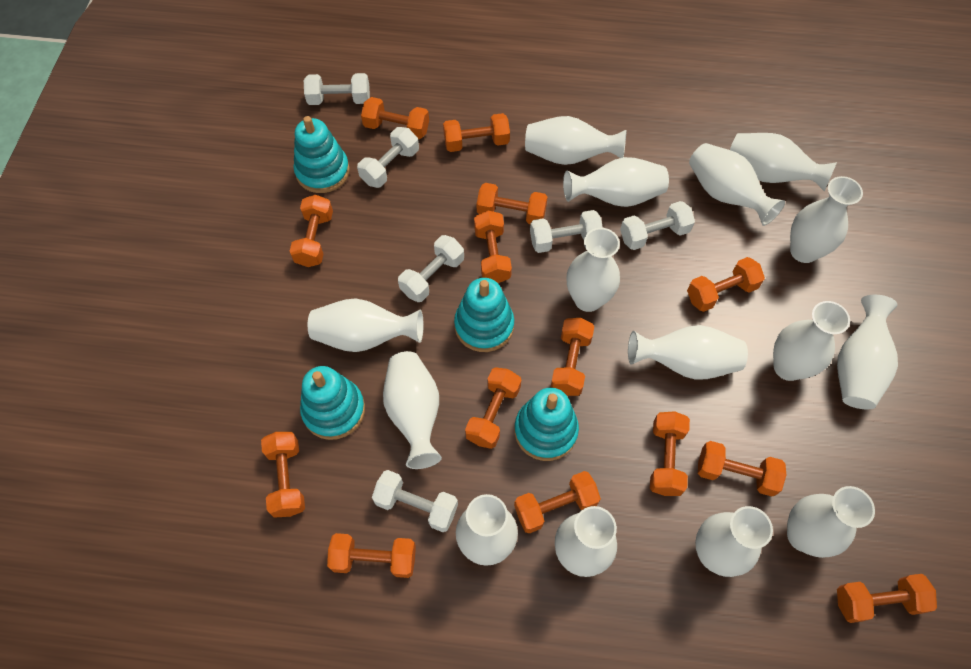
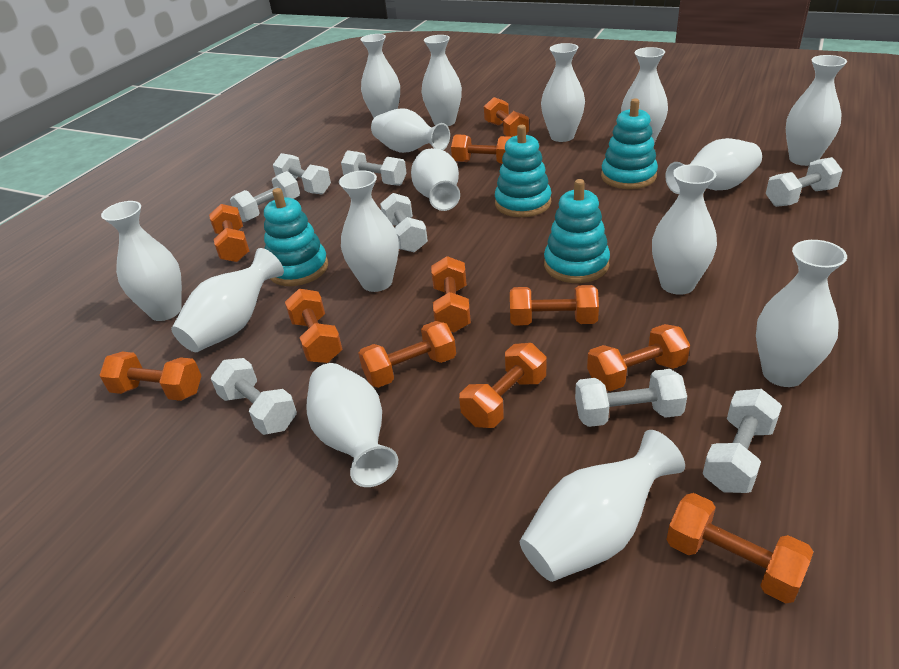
orange dumbbell: [261,432,305,518] [289,195,333,267] [327,533,416,578] [361,97,429,139] [443,113,510,152] [465,367,521,449] [474,211,512,283] [477,183,548,224] [514,471,601,533] [551,318,594,396] [650,411,690,496] [687,257,765,312] [698,441,787,496] [837,574,937,623] = 14 -> [99,352,202,401] [209,204,250,262] [285,289,342,363] [358,321,456,388] [431,256,471,332] [451,134,511,164] [459,343,546,428] [484,97,529,137] [510,285,599,326] [587,324,690,391] [666,493,813,604] = 11
white dumbbell: [304,73,370,105] [357,127,419,188] [372,470,458,532] [398,235,464,302] [530,210,603,253] [620,201,695,250] = 6 -> [211,358,297,435] [230,171,300,222] [273,153,331,195] [341,150,407,186] [380,193,428,252] [575,369,687,427] [703,389,782,493] [766,157,843,207] = 8

